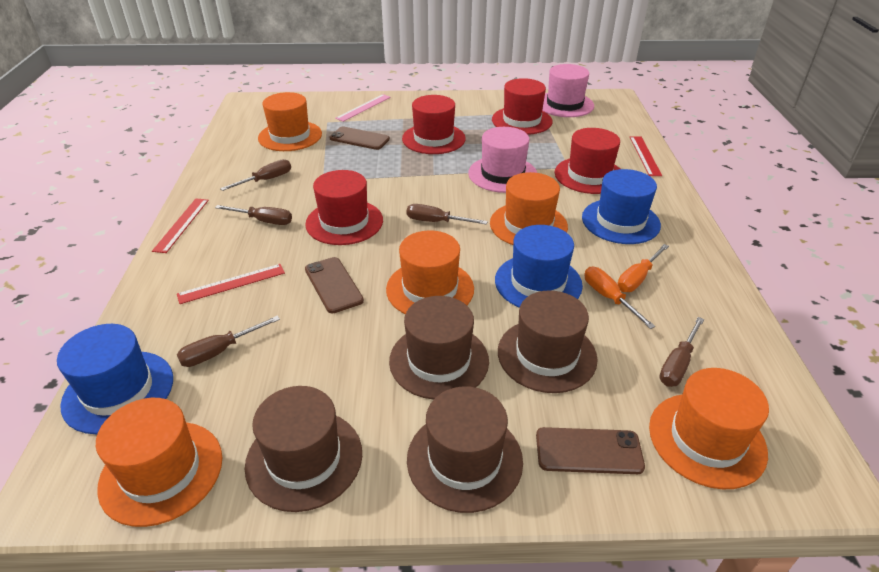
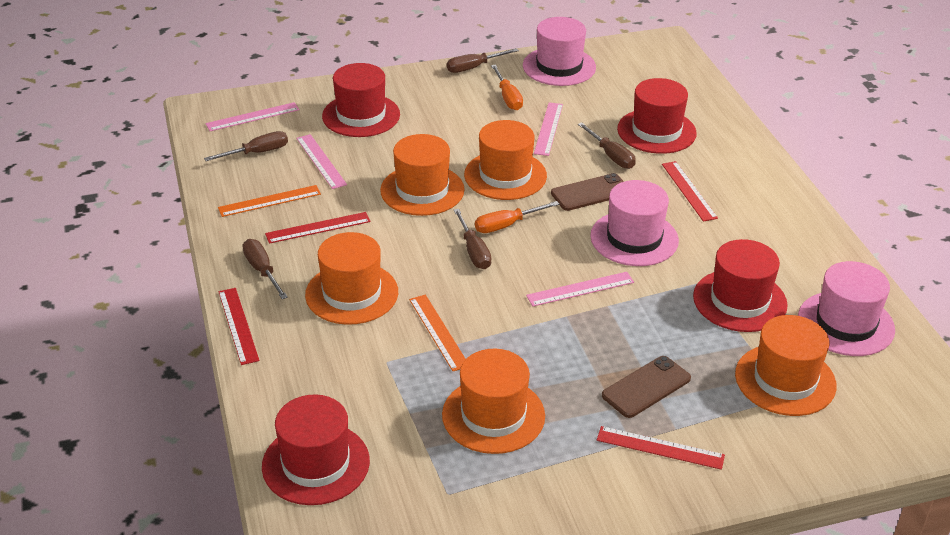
blue hat: [57,324,173,434] [495,225,583,308] [582,169,661,244] = 3 -> none = 0
brown hat: [245,386,362,512] [389,296,489,400] [407,386,523,513] [498,290,598,393] = 4 -> none = 0
brown phone: [305,257,364,313] [330,127,390,150] [536,427,645,474] = 3 -> [551,173,624,211] [602,356,691,418] = 2
orange ruler: none = 0 -> [218,185,321,217] [409,295,466,371] = 2
pink hat: [468,127,537,193] [542,64,594,117] = 2 -> [523,17,596,86] [590,180,679,266] [798,261,895,356] = 3
pink ruler: [335,94,391,122] = 1 -> [206,102,300,131] [296,134,347,189] [526,272,634,306] [534,102,563,156] = 4
red ruler: [152,198,209,253] [177,264,285,304] [630,137,662,176] = 3 -> [218,288,260,365] [265,212,371,244] [597,426,725,470] [662,161,718,222] = 4

